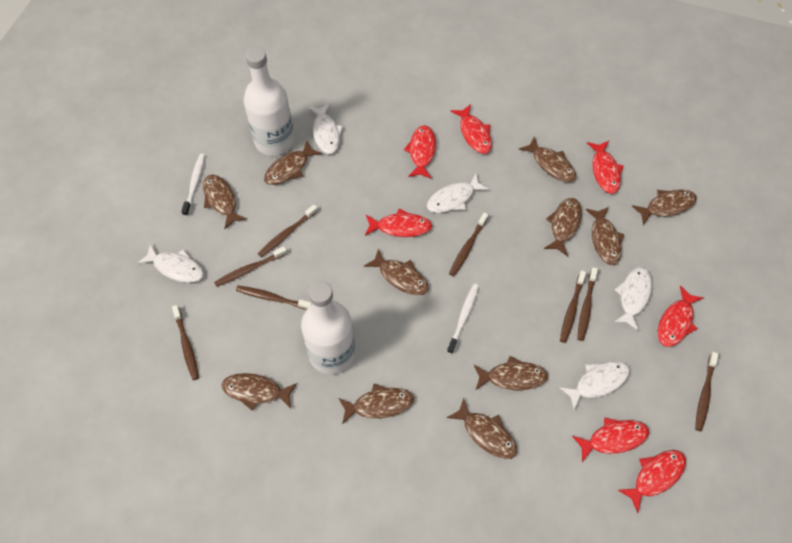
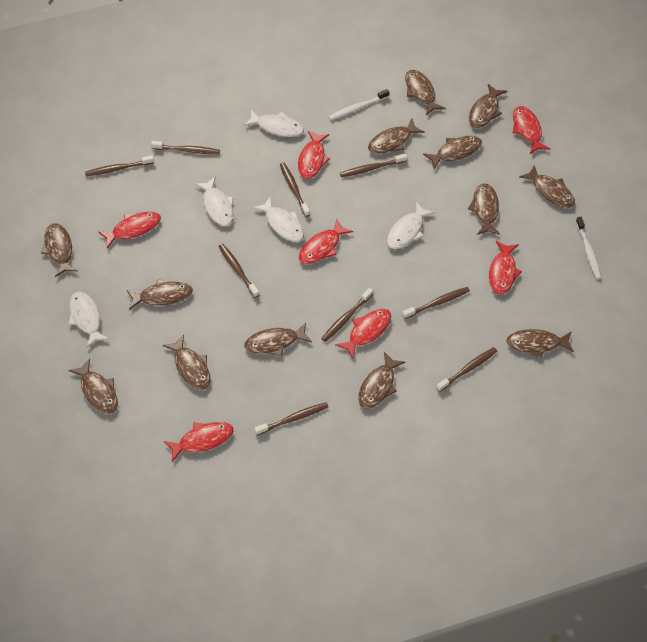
brown fish: [203,175,247,229] [222,373,297,411] [264,141,322,185] [338,384,414,424] [364,248,429,296] [447,398,517,459] [474,356,548,390] [519,136,576,182] [544,198,582,256] [585,207,624,265] [632,190,697,225] = 11 -> [41,224,78,277] [68,358,118,414] [127,279,193,310] [163,335,211,390] [244,322,312,356] [358,352,405,409] [368,119,425,154] [405,70,445,115] [423,136,482,169] [468,183,500,235] [469,84,507,128] [506,329,574,359] [519,165,575,208] = 13
brown toothbrush: [172,305,199,380] [214,246,287,287] [236,286,312,310] [257,205,318,257] [449,213,488,276] [560,270,586,343] [577,267,598,341] [695,352,719,431] = 8 -> [85,155,154,176] [151,141,220,154] [218,244,259,298] [255,402,328,435] [280,163,310,217] [321,288,373,342] [340,154,407,177] [402,287,470,319] [436,347,497,392] = 9
white bottle: [243,47,295,156] [301,281,355,375] = 2 -> none = 0

